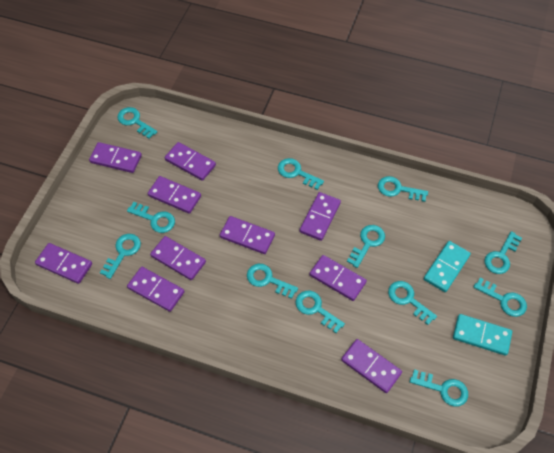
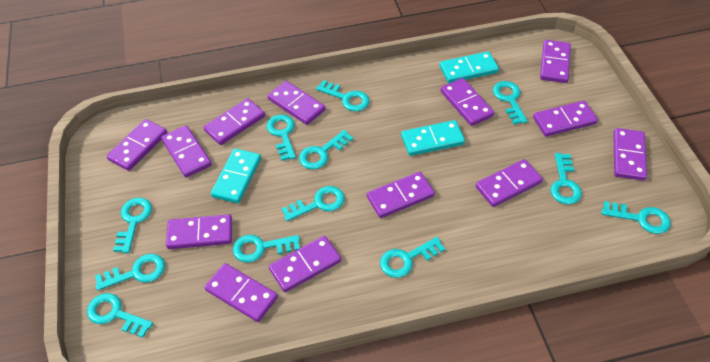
purple domino: [35,243,92,284] [89,142,142,173] [127,267,185,312] [148,176,201,214] [150,236,206,280] [165,142,216,181] [220,216,275,254] [299,192,341,241] [309,255,367,301] [341,339,402,393] = 10 -> [107,119,167,171] [161,125,212,178] [166,214,232,249] [203,98,265,145] [204,263,278,322] [268,81,325,125] [269,236,341,292] [367,172,435,218] [440,78,494,126] [476,159,543,207] [533,101,598,137] [540,40,571,83] [613,128,647,181] = 13
turquoise domino: [424,241,471,292] [453,314,512,356] = 2 -> [211,148,261,203] [401,120,465,156] [439,51,499,83] = 3

